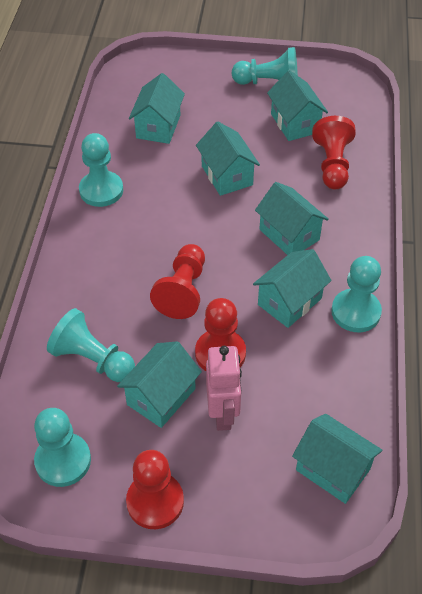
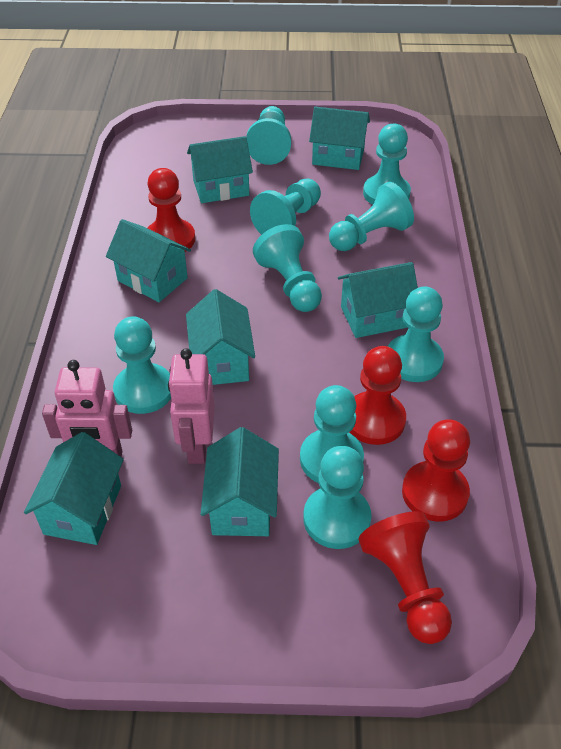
pink robot: [206,346,242,431] = 1 -> [42,360,132,457] [168,348,215,464] = 2
turquoise pawn: [34,408,91,487] [47,308,135,382] [79,133,123,207] [232,47,298,85] [331,256,382,332] = 5 -> [113,316,171,414] [246,106,291,165] [250,178,321,235] [253,224,322,312] [300,385,364,483] [303,446,372,549] [329,182,414,251] [363,124,411,205] [387,286,444,382] = 9

